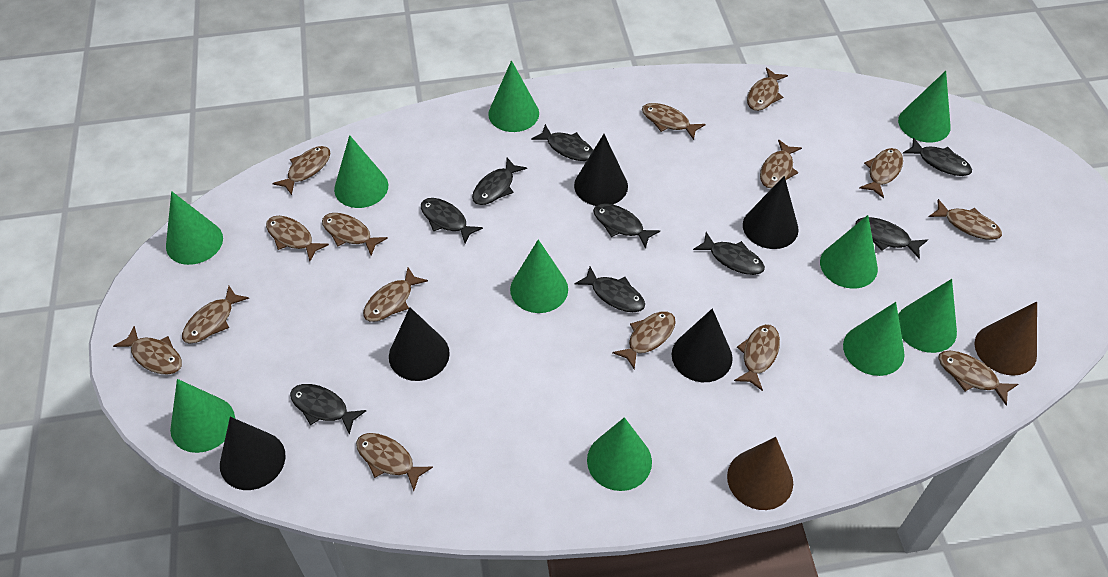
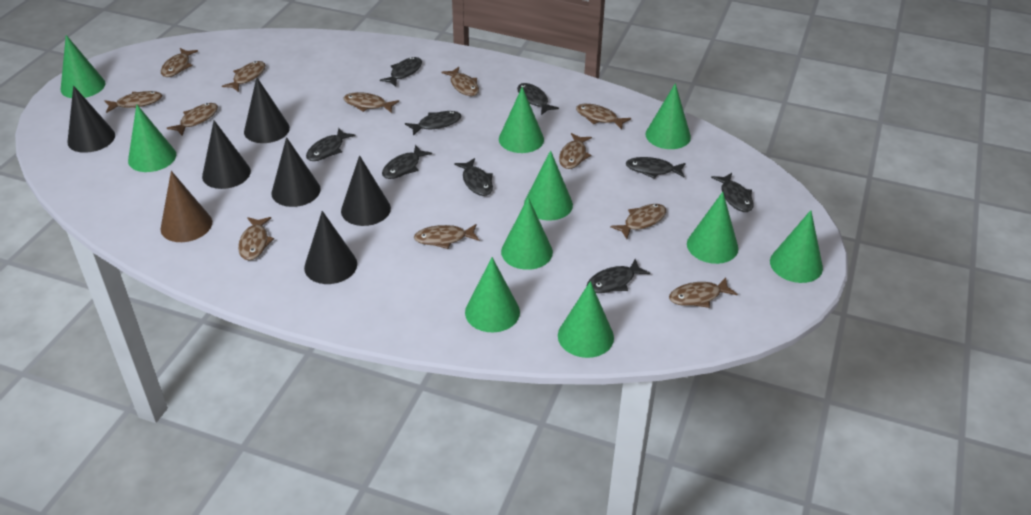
black cone: [220,417,286,490] [389,307,450,381] [574,134,628,206] [672,308,733,382] [743,176,799,249] = 5 -> [67,86,115,153] [202,120,251,189] [244,77,290,143] [271,137,321,207] [304,211,357,284] [341,155,391,226] = 6
brown cone: [727,437,793,510] [975,302,1037,376] = 2 -> [160,171,212,242] = 1
brown fish: [113,326,182,375] [182,286,249,344] [266,216,329,261] [272,146,330,195] [322,213,388,255] [356,433,433,491] [363,268,428,322] [612,311,676,369] [642,103,705,140] [734,324,780,391] [747,67,788,111] [760,139,802,188] [859,148,903,198] [929,199,1002,240] [938,351,1018,406] = 15 -> [104,91,162,113] [161,48,198,77] [167,103,218,135] [222,61,266,92] [238,217,274,260] [343,92,399,113] [414,224,480,249] [441,67,479,96] [559,133,592,169] [576,104,631,130] [610,204,666,239] [669,277,738,308] = 12

